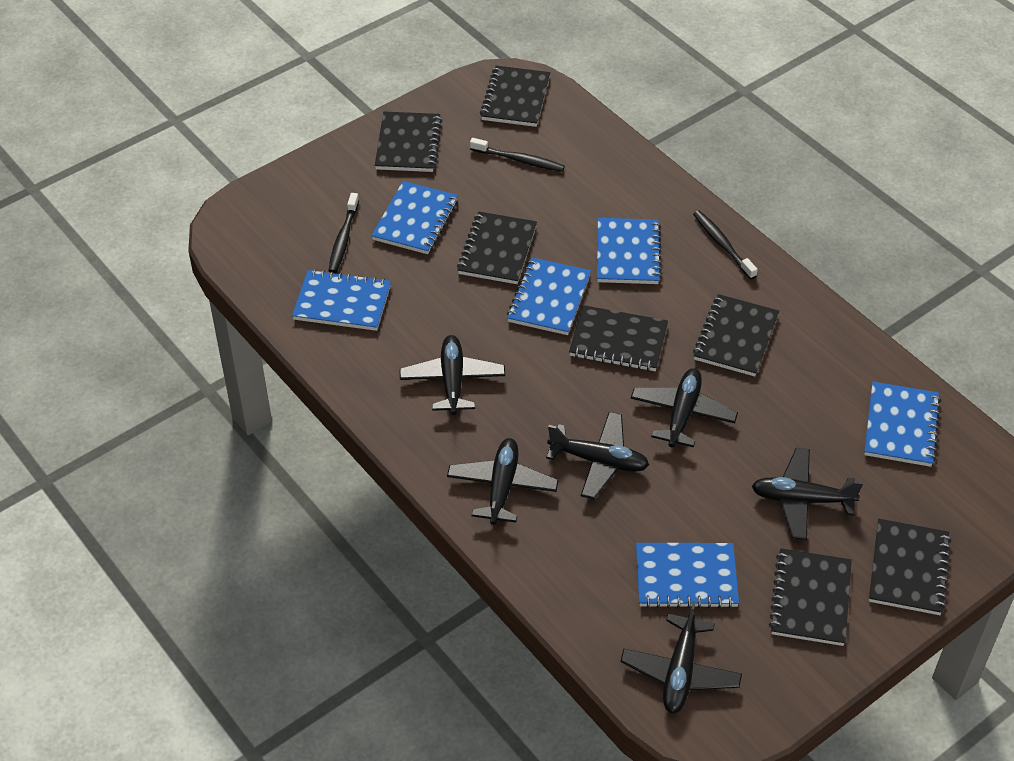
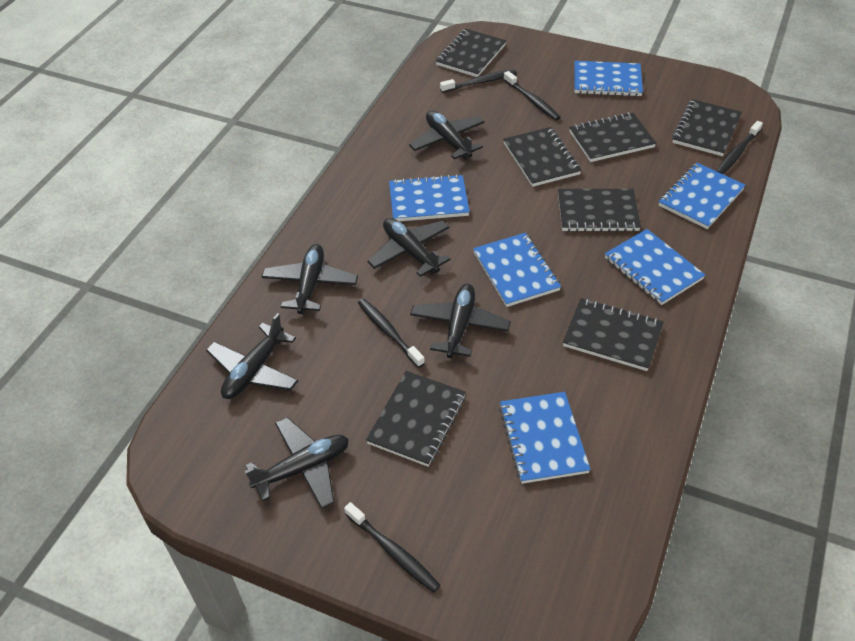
black toothbrush: [328,193,359,273] [470,138,565,172] [693,210,758,279] = 3 -> [344,502,440,593] [358,298,425,368] [440,69,517,93] [503,71,560,120] [716,121,763,174] = 5

